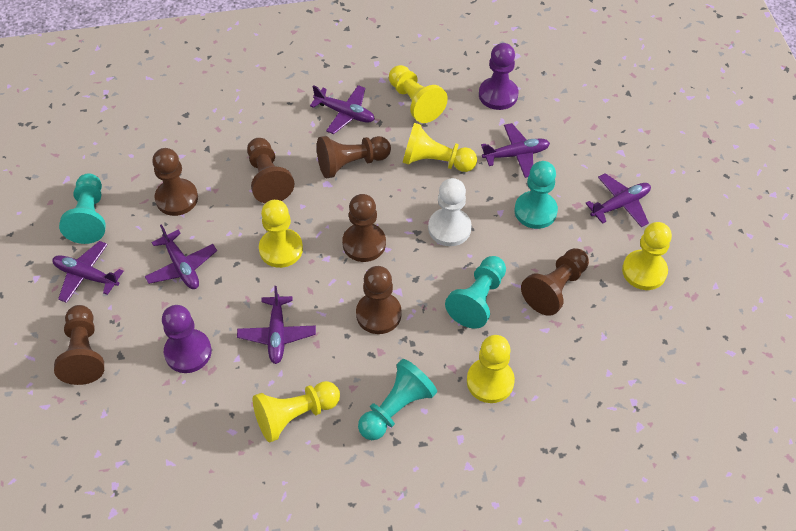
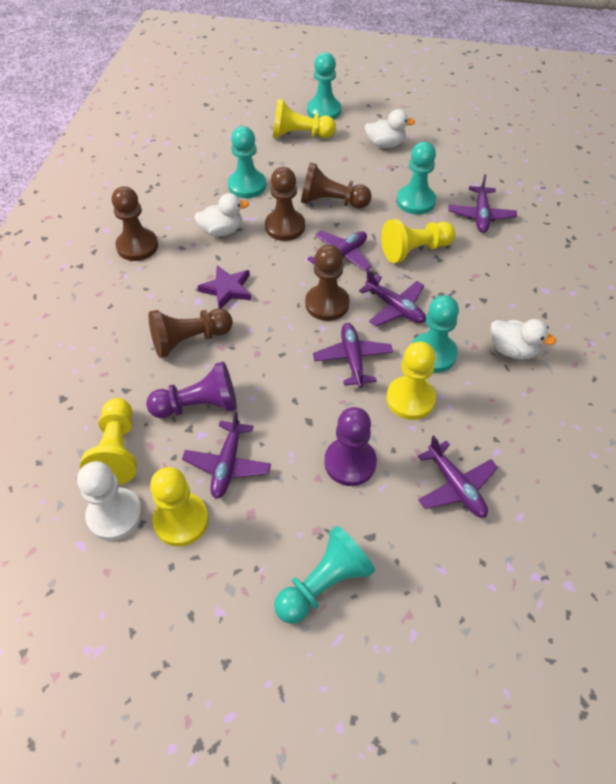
brown pawn: [54,305,104,385] [152,148,198,216] [247,138,294,203] [317,136,391,178] [342,194,386,262] [356,266,402,334] [521,248,589,316] = 7 -> [112,186,158,261] [149,308,233,358] [265,167,305,241] [301,162,372,208] [305,244,350,321] = 5
purple star: none = 0 -> [197,265,251,309] = 1
turquoise pawn: [59,173,106,244] [358,359,437,440] [445,256,506,329] [514,161,558,229] = 4 -> [228,126,266,198] [274,526,375,624] [307,52,341,119] [397,142,436,215] [412,295,459,373] = 5
white duck: none = 0 -> [194,193,249,236] [365,109,415,148] [491,319,556,359] = 3
yellow pawn: [253,381,340,443] [259,200,303,268] [389,65,448,123] [403,123,477,172] [467,335,515,403] [622,222,672,290] = 6 -> [80,398,137,485] [150,467,209,547] [273,99,336,138] [381,219,455,263] [386,342,436,420] = 5

